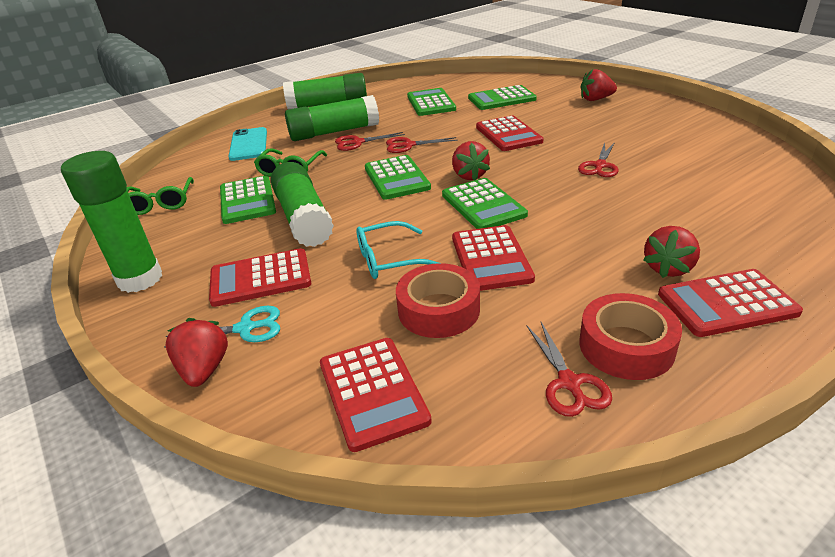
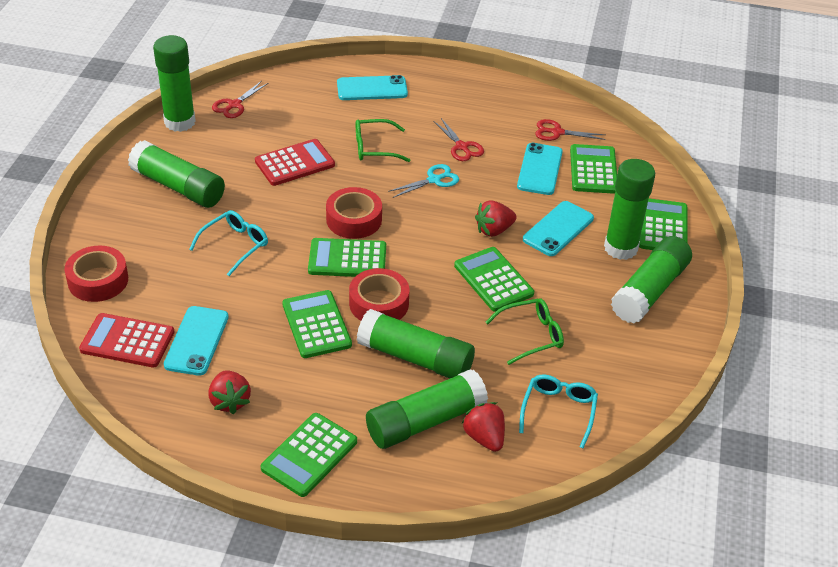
green calculator: [220,176,276,224] [365,155,431,200] [407,88,456,116] [442,178,528,229] [468,85,537,110] = 5 -> [261,413,357,497] [282,290,352,358] [308,238,386,277] [454,247,534,312] [570,144,617,194] [639,198,688,250] = 6
green glue stick: [61,151,162,293] [271,162,334,247] [283,73,367,110] [285,95,379,141] = 4 -> [128,140,225,208] [153,35,196,132] [357,309,475,378] [366,369,488,449] [604,159,655,260] [611,236,692,323] = 6
red calculator: [209,248,311,307] [320,338,432,452] [452,225,535,291] [476,115,543,151] [658,269,803,337] = 5 -> [79,313,174,368] [255,139,335,186] = 2
red scissors: [335,132,405,151] [386,137,458,153] [527,322,612,417] [578,142,618,177] = 4 -> [212,81,268,118] [433,118,484,161] [535,119,606,141] = 3
red strawberry: [166,318,228,387] [452,141,490,180] [581,69,617,101] [643,226,700,278] = 4 -> [208,370,251,414] [462,402,505,452] [475,200,517,237] = 3
red tape: [396,263,480,338] [579,293,682,380] = 2 -> [64,246,128,302] [326,187,382,239] [349,268,409,321] = 3
turquoise glasses: [356,221,438,279] = 1 -> [189,210,268,276] [519,374,598,448] = 2
turquoise phone: [228,127,267,161] = 1 -> [164,306,229,376] [337,75,408,100] [517,143,563,195] [523,201,594,256] = 4

